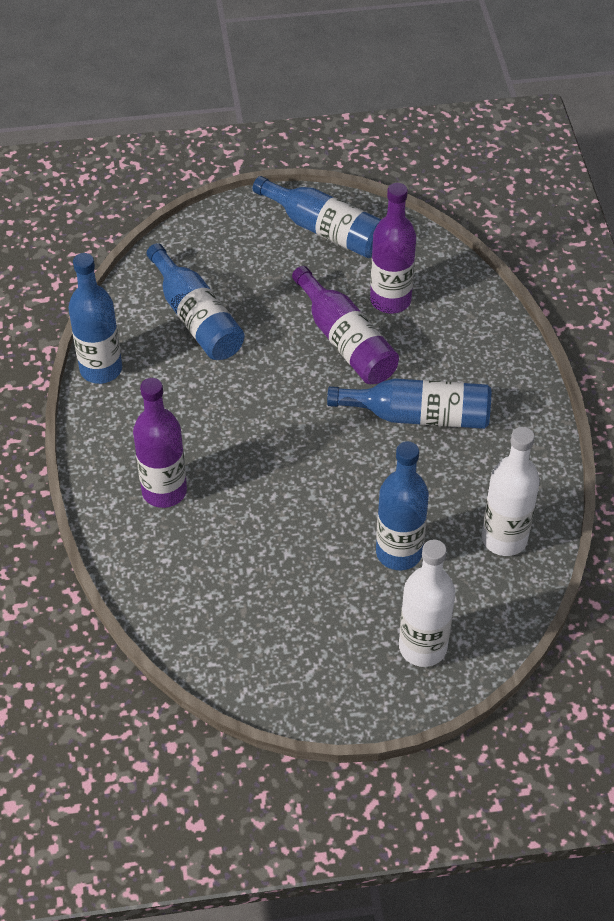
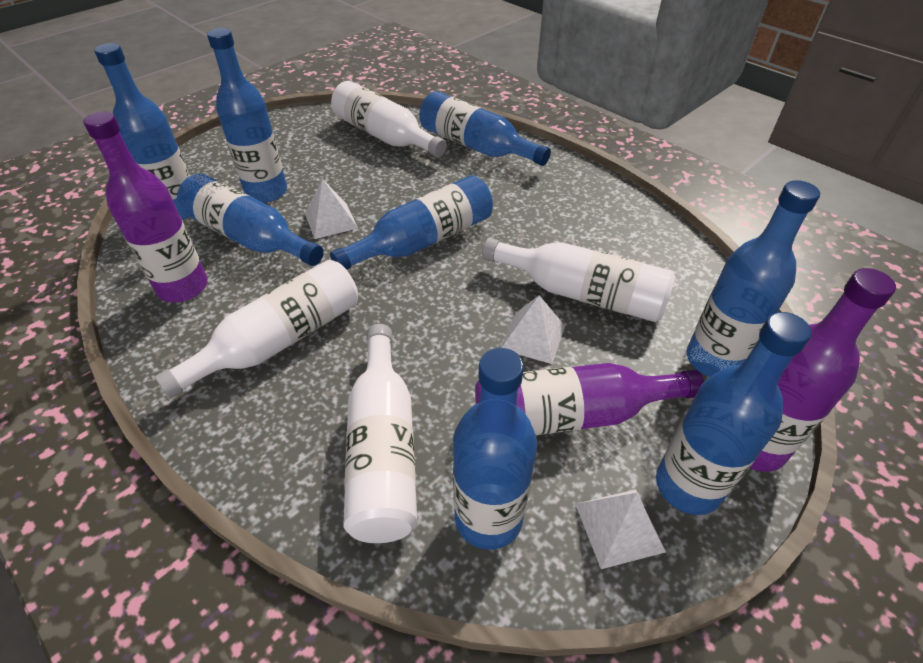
blue bottle: [68,253,122,384] [147,243,245,360] [253,176,382,258] [327,379,491,429] [376,441,429,570] = 5 -> [94,43,190,220] [177,174,324,266] [207,28,287,203] [330,175,493,270] [419,91,551,166] [453,348,537,550] [656,312,811,515] [686,180,820,377] = 8
white bottle: [399,540,455,667] [482,427,540,556] = 2 -> [154,259,358,399] [331,81,447,157] [343,324,417,543] [482,238,675,322] = 4
white pyramid: none = 0 -> [305,179,358,239] [501,295,565,364] [575,489,666,569] = 3

